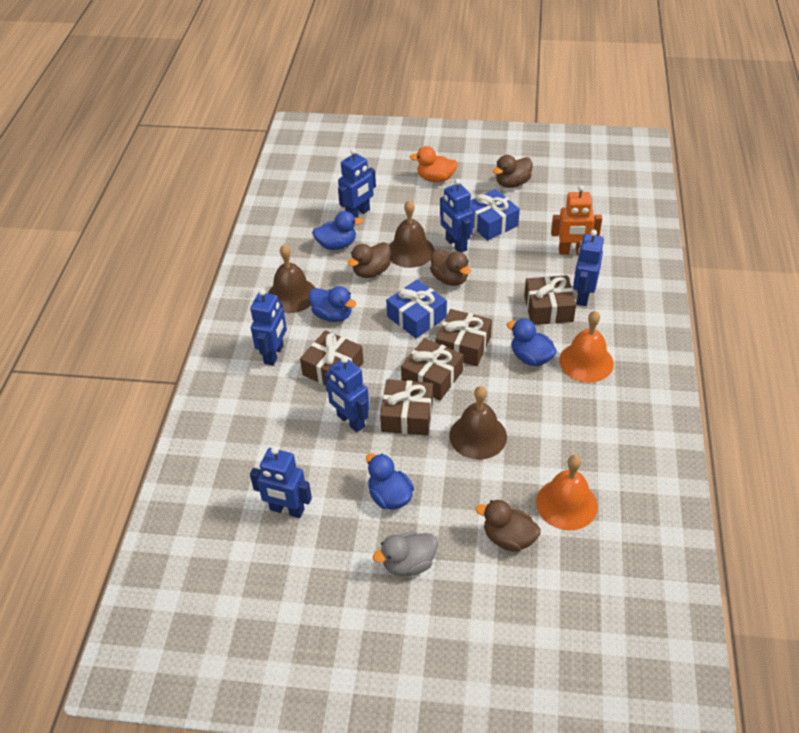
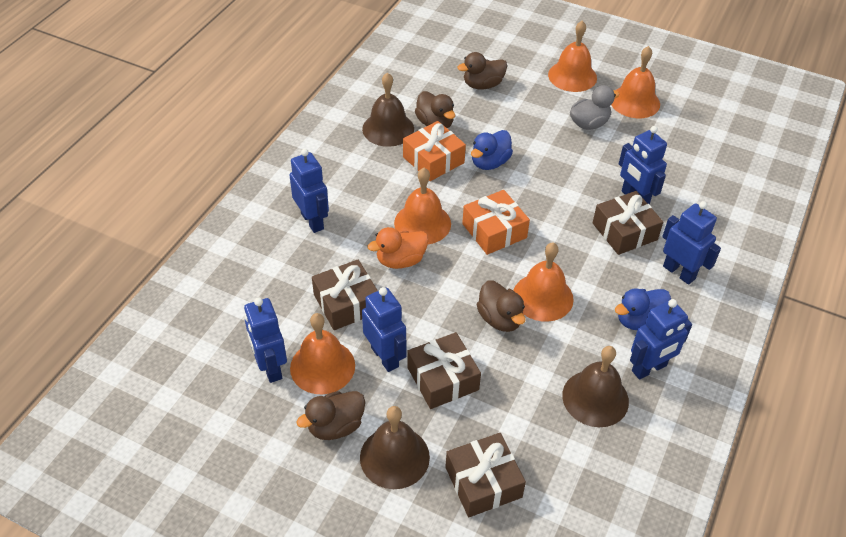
blue duck: [309,286,356,322] [312,211,363,250] [366,453,414,510] [507,319,557,366] = 4 -> [471,130,513,170] [615,289,671,330] = 2
blue gift: [386,279,447,338] [469,189,520,240] = 2 -> none = 0
brown gift: [300,330,364,386] [380,379,433,436] [401,338,463,400] [436,309,492,366] [524,275,576,325] = 5 -> [312,260,378,330] [407,332,481,409] [445,433,526,517] [593,191,663,255] = 4
orange bell: [536,455,598,530] [559,311,614,383] = 2 -> [290,313,355,394] [394,168,451,244] [513,243,574,322] [548,21,597,92] [611,46,660,118] = 5
orange gift: none = 0 -> [403,121,466,181] [462,190,530,255] = 2
orange robot: [551,185,602,255] = 1 -> none = 0

